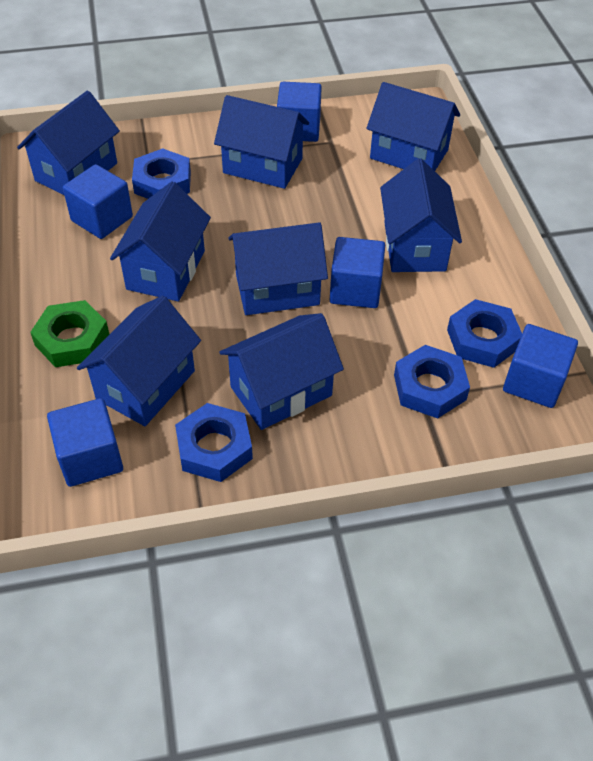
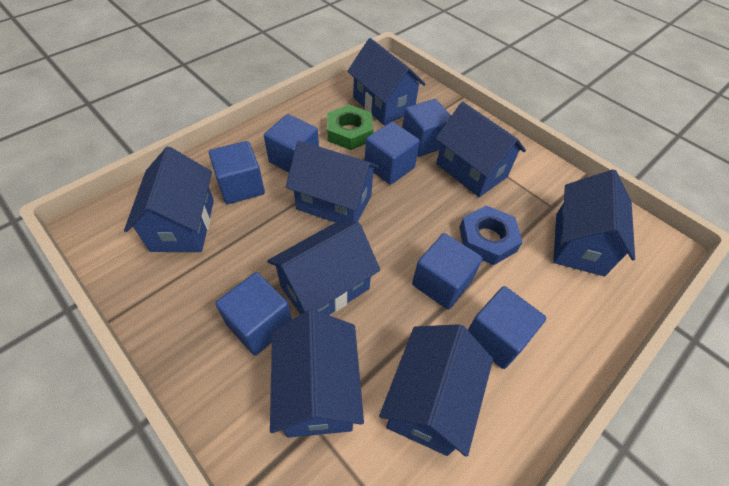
blue cube: [47,398,123,487] [63,164,133,239] [277,82,322,142] [330,237,385,308] [503,324,578,408] = 5 -> [209,141,265,204] [215,272,292,355] [264,114,319,172] [365,122,420,185] [402,99,451,157] [412,233,483,310] [468,286,546,369] = 7
blue nut: [132,148,191,199] [175,403,253,482] [394,345,470,418] [447,299,522,368] = 4 -> [459,205,523,265] = 1

